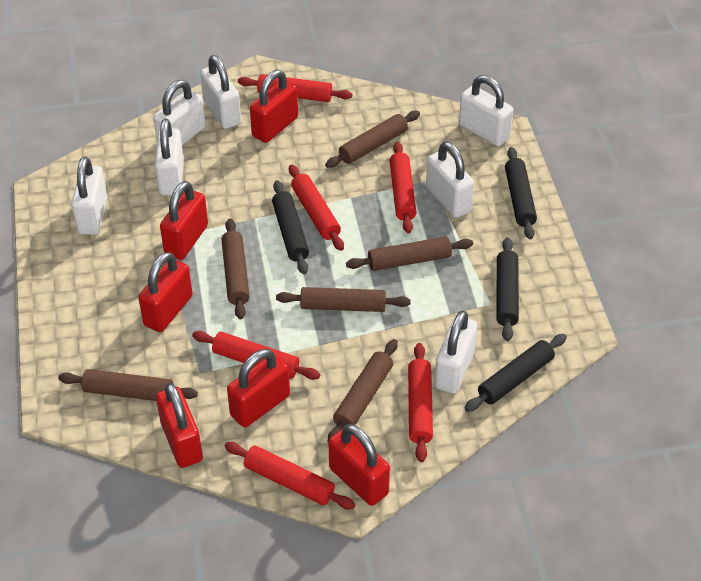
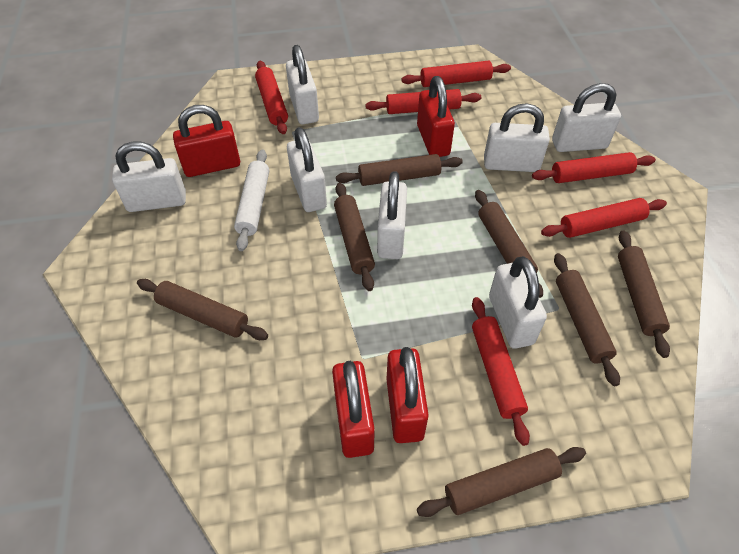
black rolling pin: [272,180,309,274] [465,334,567,412] [496,237,519,341] [505,147,537,239] = 4 -> none = 0
brown rolling pin: [58,369,198,401] [221,219,250,319] [276,287,411,312] [325,111,420,168] [328,339,398,443] [346,237,473,271] = 6 -> [137,279,268,340] [334,183,375,291] [336,154,463,186] [417,447,586,517] [475,190,543,298] [554,253,620,386] [618,230,670,358] = 7
red padlock: [138,252,193,332] [156,383,203,468] [160,181,208,260] [227,349,290,427] [250,70,298,143] [329,424,390,506] = 6 -> [173,105,240,177] [332,361,375,458] [387,347,429,443] [417,76,455,157] = 4
white rolling pin: none = 0 -> [234,149,269,251] = 1

